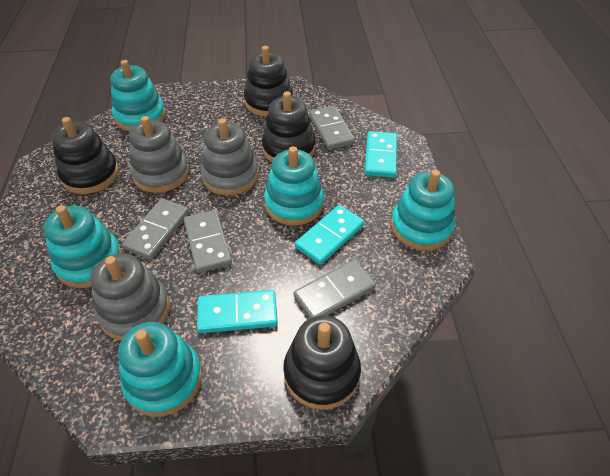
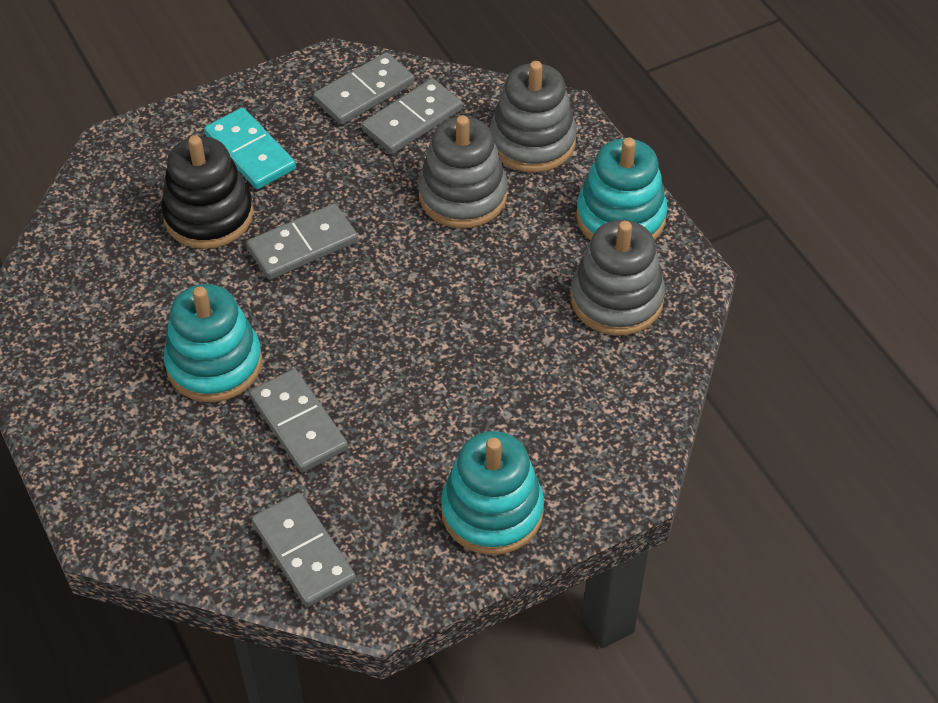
black stacking toy: [52,117,119,194] [244,46,293,116] [261,91,316,162] [283,315,361,410] = 4 -> [161,135,253,249] = 1
grey domino: [122,198,189,260] [184,210,232,273] [293,260,376,318] [309,106,355,150] = 4 -> [247,204,358,280] [249,369,348,473] [251,493,356,607] [313,52,415,125] [362,78,463,154] = 5
turquoise domino: [197,290,278,333] [295,205,364,265] [365,131,397,178] = 3 -> [204,108,296,189] = 1
turquoise stacking toy: [44,205,122,288] [110,60,166,131] [118,322,202,417] [264,146,324,226] [391,170,455,250] = 5 -> [164,284,262,402] [441,431,544,555] [576,138,667,241] = 3

